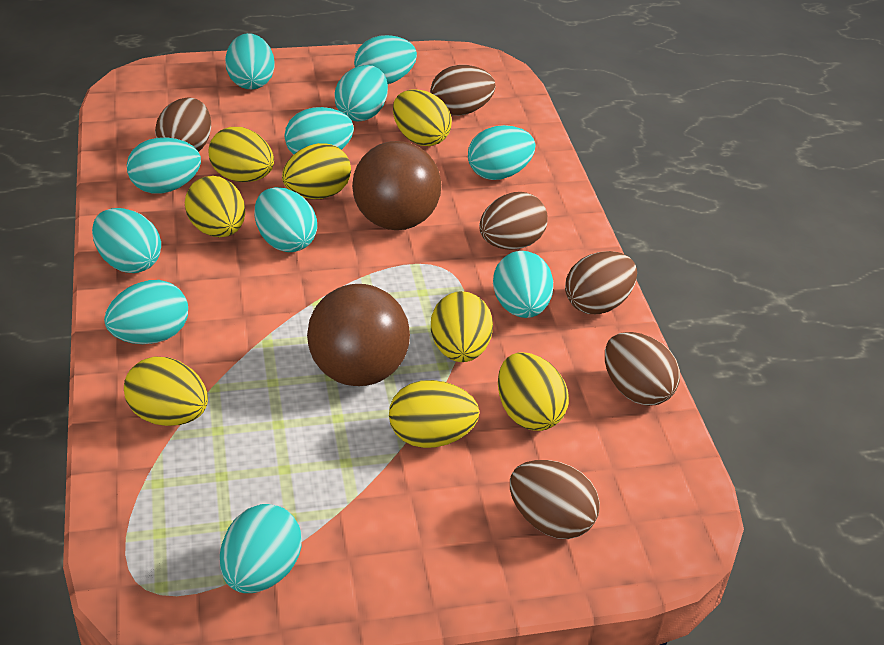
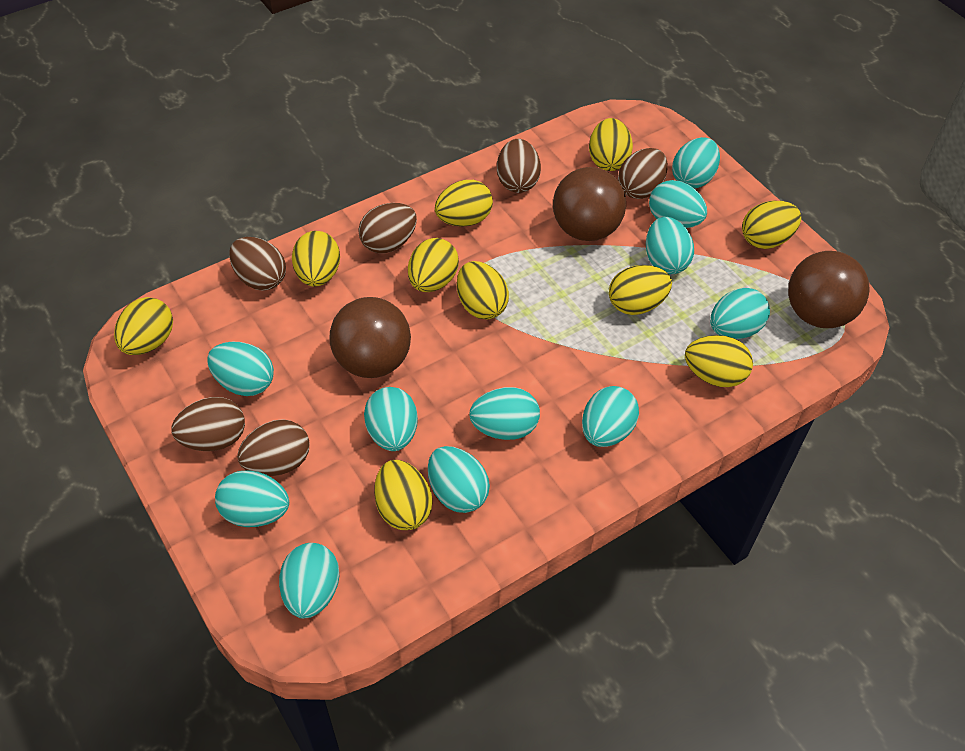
brown ball: [307,284,410,386] [352,141,441,230] = 2 -> [330,297,411,378] [553,167,626,241] [788,251,869,328] = 3
yellow egg: [124,356,208,426] [185,176,245,237] [209,127,274,182] [282,143,351,199] [389,380,480,448] [393,90,452,146] [431,291,493,362] [498,352,569,431] = 8 -> [114,297,173,355] [292,231,340,287] [374,460,432,530] [408,238,459,292] [435,180,493,227] [457,261,509,319] [589,118,633,171] [609,265,672,315] [685,335,753,387] [742,201,801,249] = 10

